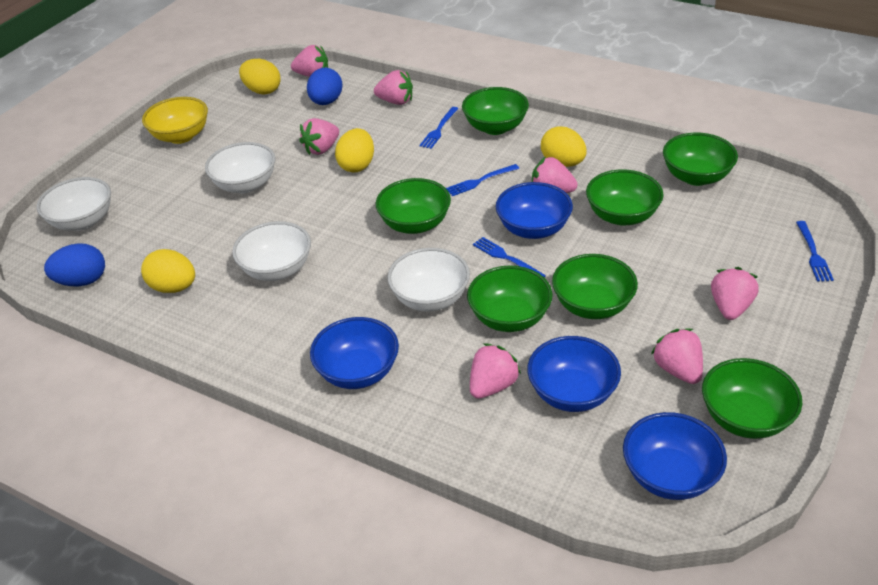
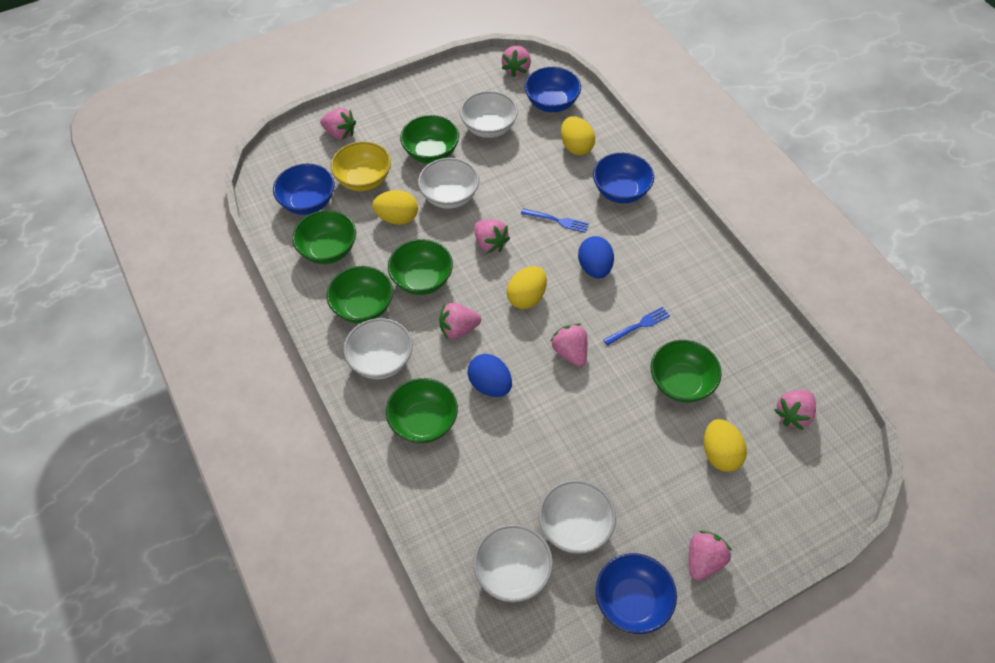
blue fork: [419,107,459,149] [446,164,519,196] [473,237,546,278] [796,221,834,282] = 4 -> [521,209,589,233] [603,307,670,346] = 2
green bowl: [376,178,451,234] [462,87,529,135] [467,265,553,332] [552,254,638,319] [586,170,664,226] [663,133,738,186] [702,358,802,439] = 7 -> [292,210,356,264] [327,266,393,323] [386,378,458,444] [388,239,453,295] [400,115,459,163] [650,340,722,403] = 6
white bowl: [37,177,111,231] [205,142,275,193] [232,221,311,281] [387,248,470,312] = 4 -> [343,318,413,379] [418,158,479,209] [460,91,518,138] [473,524,553,603] [539,480,616,554] = 5

